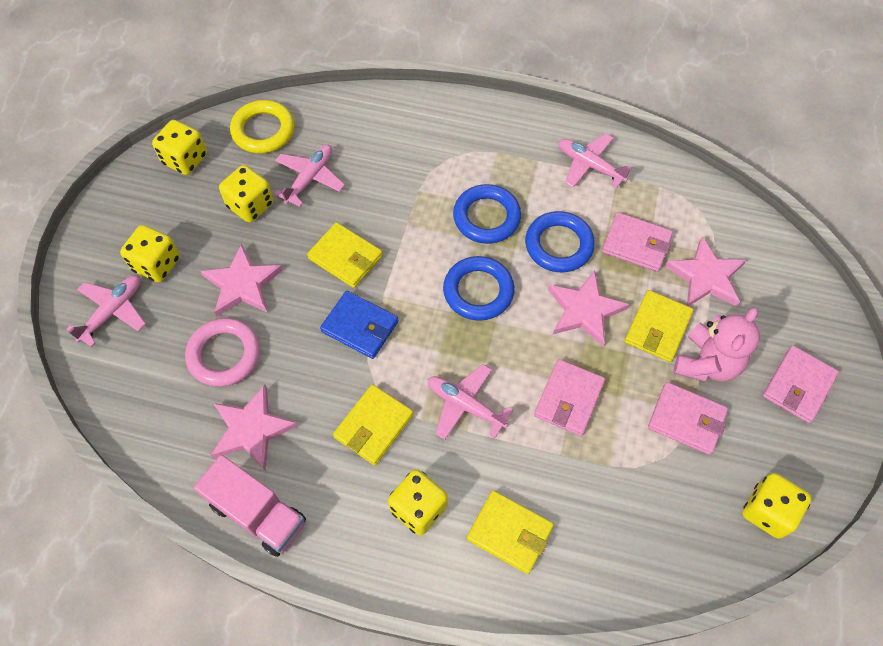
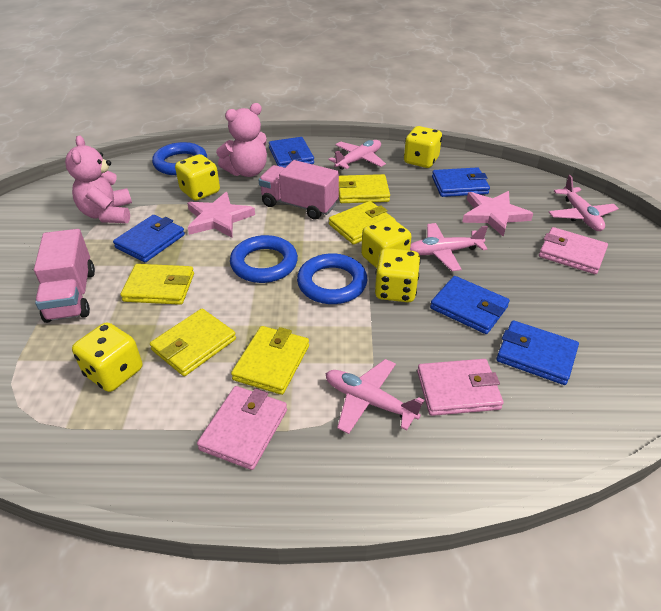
blue wallet: [320,291,398,359] = 1 -> [113,215,185,262] [269,137,314,168] [430,276,510,334] [432,167,490,197] [497,320,579,385] = 5
pink ring: [185,318,260,387] = 1 -> none = 0
pink star: [201,243,283,316] [211,385,298,470] [548,270,629,346] [665,237,746,306] = 4 -> [187,192,255,238] [462,191,533,237] = 2
pink teddy bear: [674,307,760,381] = 1 -> [65,135,132,223] [216,103,267,177] = 2
pink truck: [194,455,306,557] = 1 -> [34,229,95,323] [259,160,339,220] = 2
pink wallet: [534,359,605,436] [602,212,673,272] [648,382,728,455] [763,345,839,423] = 4 -> [197,386,287,470] [417,359,504,416] [539,227,608,274] = 3
yellow ring: [230,100,295,154] = 1 -> none = 0
yellow wallet: [307,222,383,288] [333,384,414,465] [467,490,554,574] [625,290,693,362] = 4 -> [120,264,194,305] [150,309,236,376] [231,326,309,395] [329,201,396,245] [339,174,390,203] = 5

